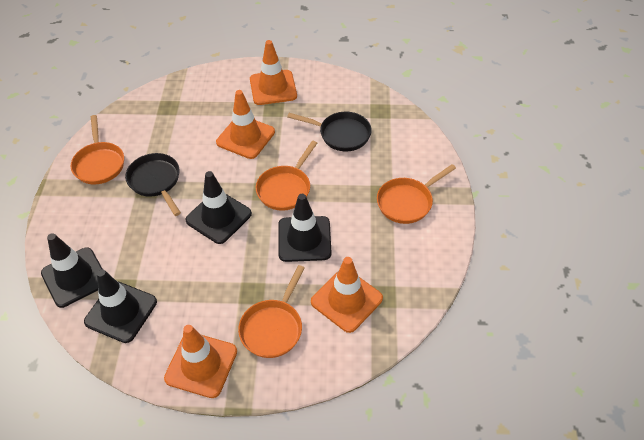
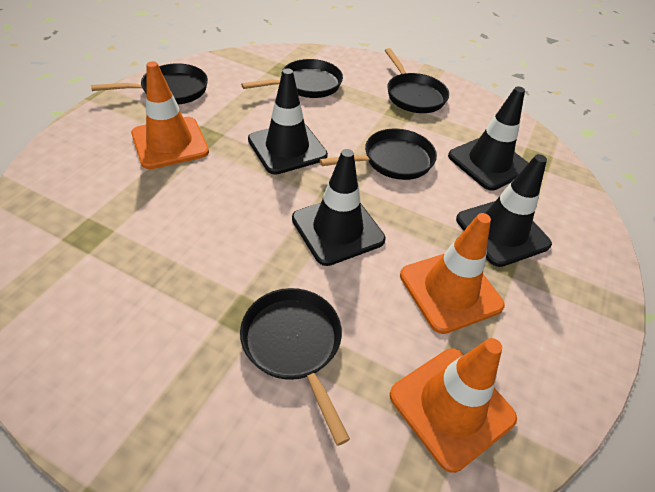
black pan: [125,153,181,216] [287,112,372,151] = 2 -> [91,63,208,104] [240,288,350,446] [241,59,343,98] [320,129,437,180] [385,48,449,113] = 5
orange pan: [71,115,124,184] [238,265,305,358] [256,140,317,211] [377,164,456,224] = 4 -> none = 0
orange traffic cone: [164,325,237,398] [216,90,275,159] [250,40,297,105] [311,257,383,333] = 4 -> [131,61,209,169] [390,338,517,473] [400,213,505,334] = 3

